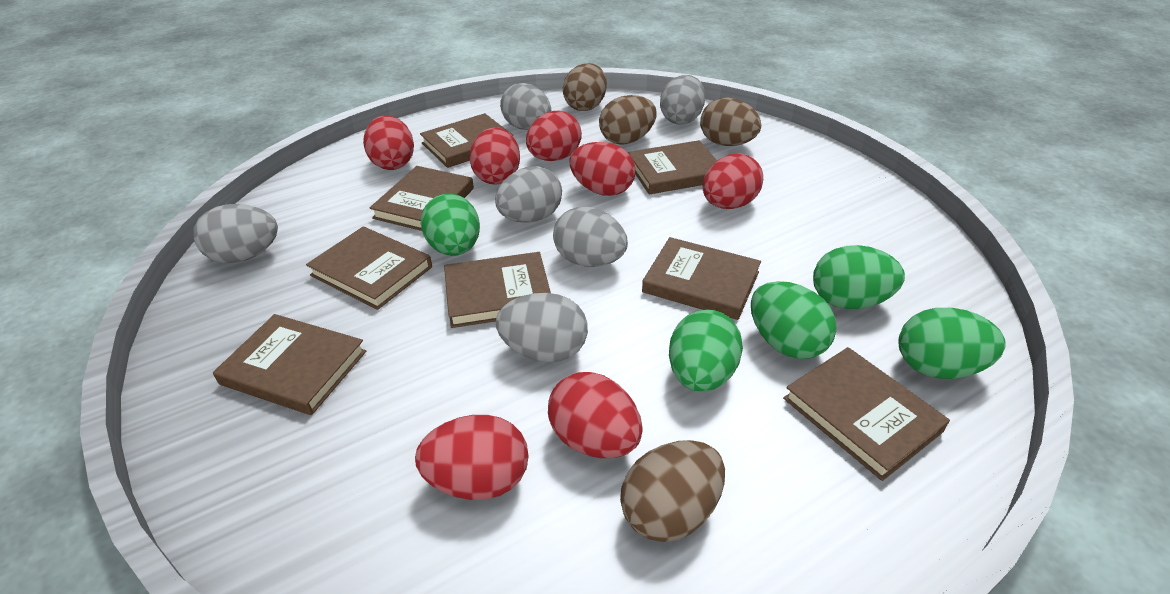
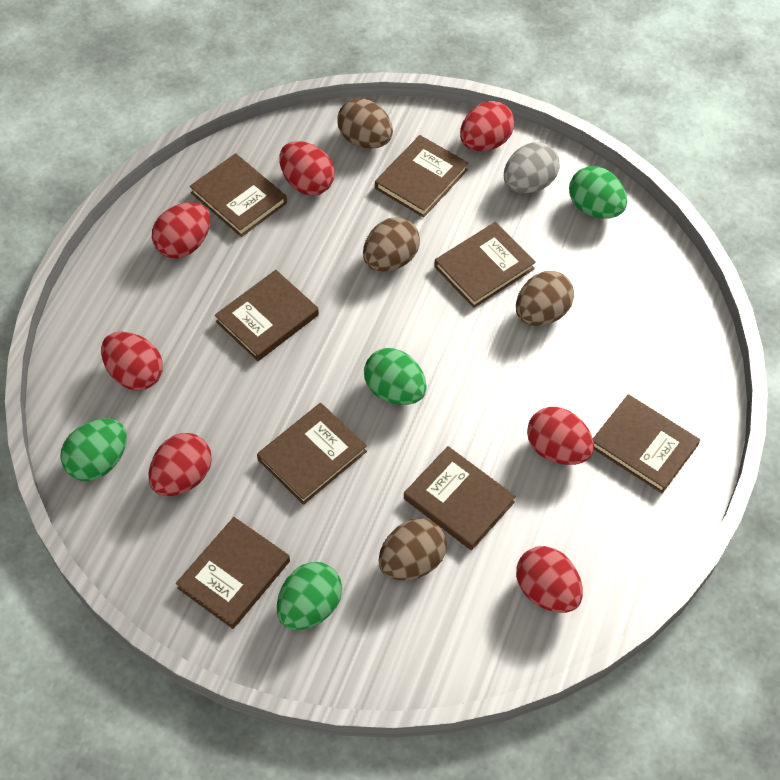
green egg: [421,194,480,256] [669,309,743,392] [751,281,837,359] [813,245,905,309] [899,308,1006,379] = 5 -> [60,419,127,481] [277,562,342,630] [364,348,427,405] [569,166,627,218] = 4
grey egg: [193,204,278,263] [495,166,562,223] [496,293,588,362] [500,83,551,130] [553,207,628,267] [660,75,705,124] = 6 -> [504,142,559,193] = 1

